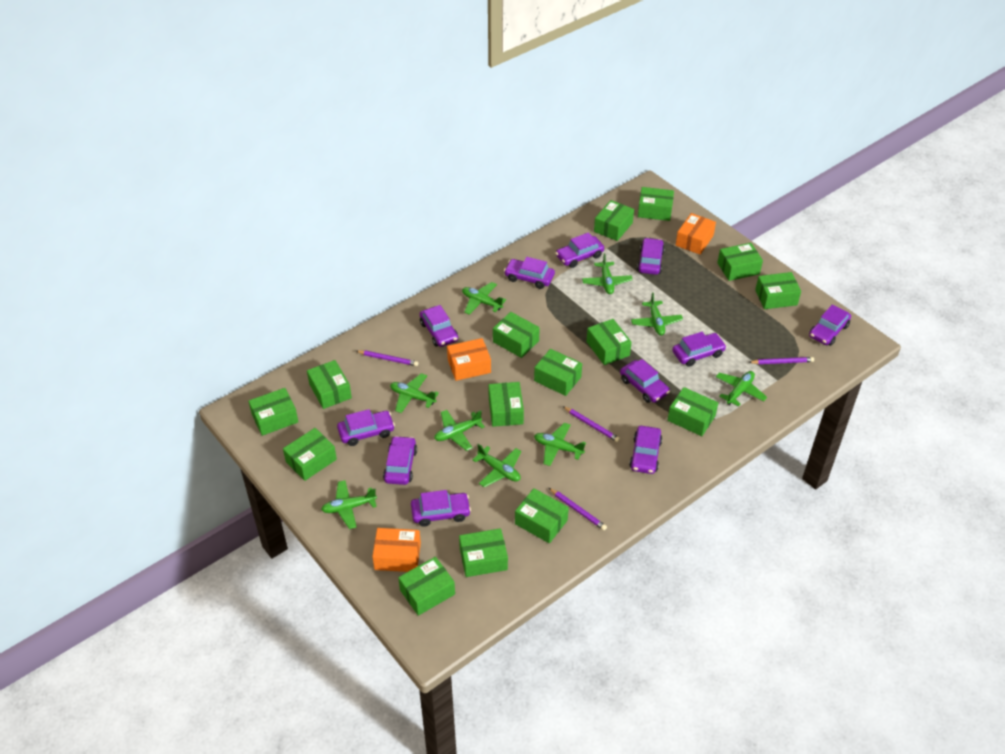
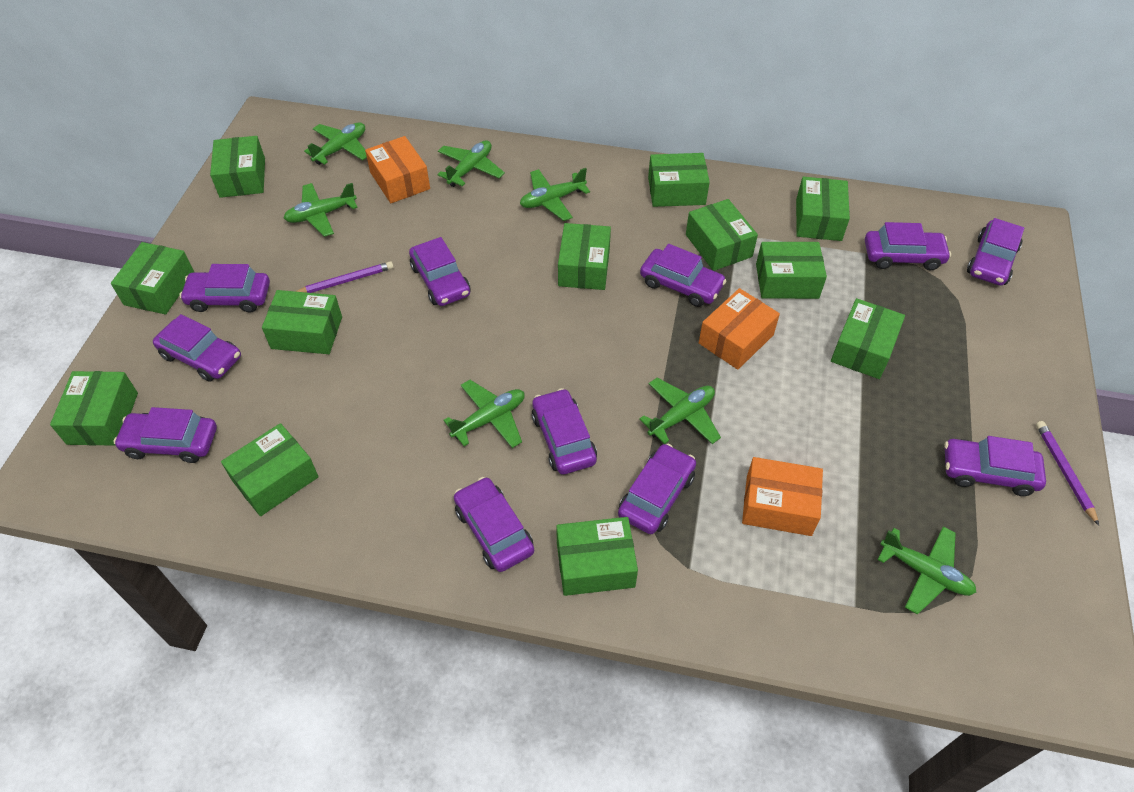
green box: [248,388,298,436] [283,428,337,481] [307,360,352,409] [398,557,455,616] [459,528,508,577] [489,382,524,427] [493,312,540,358] [515,488,569,543] [534,349,582,396] [586,319,632,365] [594,200,634,241] [638,187,674,221] [667,387,718,436] [717,243,763,281] [755,272,801,309] = 15 -> [50,371,138,446] [111,242,194,315] [210,136,265,198] [221,423,319,516] [262,290,342,354] [556,517,638,596] [558,223,611,290] [648,153,710,207] [686,199,758,271] [756,242,827,299] [796,177,850,241] [831,298,905,379] = 12
green plane: [321,480,377,529] [390,373,439,413] [434,410,485,451] [462,282,506,315] [473,444,521,488] [534,423,586,466] [582,253,633,294] [631,293,683,336] [716,371,767,407] = 9 -> [284,183,358,237] [304,122,367,165] [437,140,505,187] [444,380,525,448] [520,168,590,221] [639,378,721,444] [877,526,977,615] = 7
purple pencil: [356,350,418,366] [549,488,607,531] [563,406,620,442] [749,357,814,364] = 4 -> [295,261,394,293] [1036,421,1099,526] = 2

